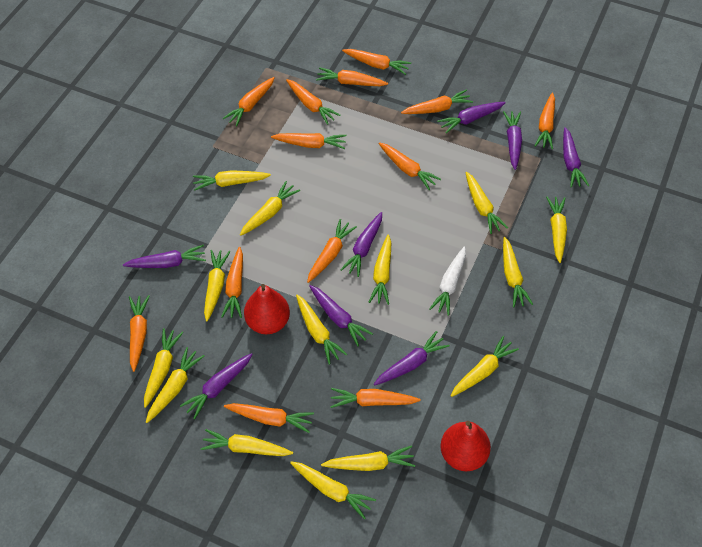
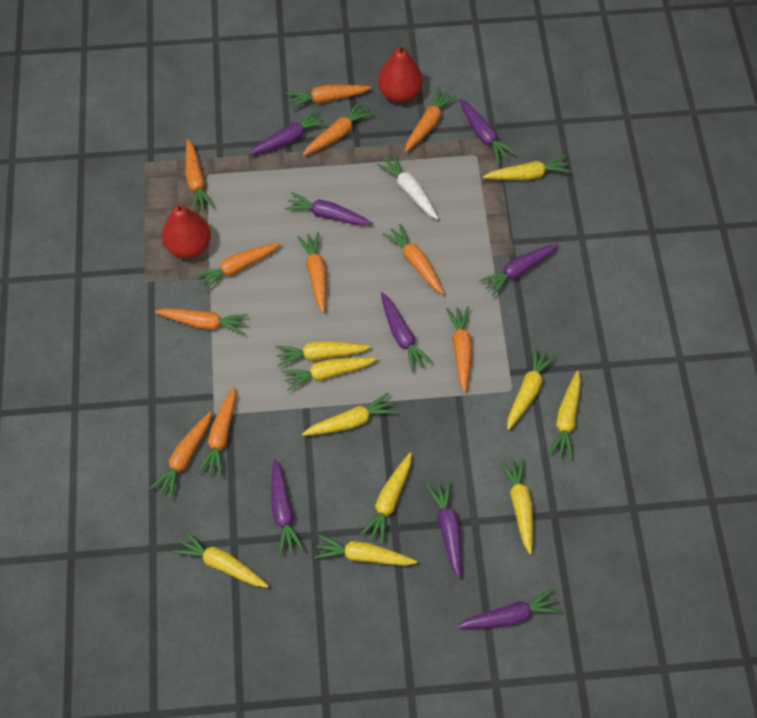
orange carrot: [129,295,150,372] [221,247,243,318] [223,77,274,126] [224,403,314,433] [271,133,346,149] [286,79,341,125] [307,219,357,283] [316,67,388,86] [330,388,421,408] [342,49,411,75] [378,142,441,190] [401,90,473,114] [535,93,555,149] = 13 -> [150,412,212,499] [155,308,248,335] [185,139,214,212] [194,243,280,291] [198,386,236,477] [286,85,371,109] [297,232,326,313] [303,101,373,156] [383,223,444,294] [405,87,456,152] [446,307,472,392] = 11
yellow carrot: [144,328,183,408] [146,347,205,423] [193,170,271,191] [200,429,293,456] [204,250,231,322] [240,181,300,236] [290,461,376,519] [296,295,347,364] [321,445,415,471] [369,235,391,305] [451,336,519,397] [465,172,508,234] [503,237,533,307] [546,197,567,263] = 14 -> [173,531,269,587] [275,341,371,366] [282,357,377,391] [302,392,397,436] [314,534,417,566] [360,452,412,544] [483,155,571,180] [500,457,533,554] [507,346,556,430] [549,371,581,460] = 10

